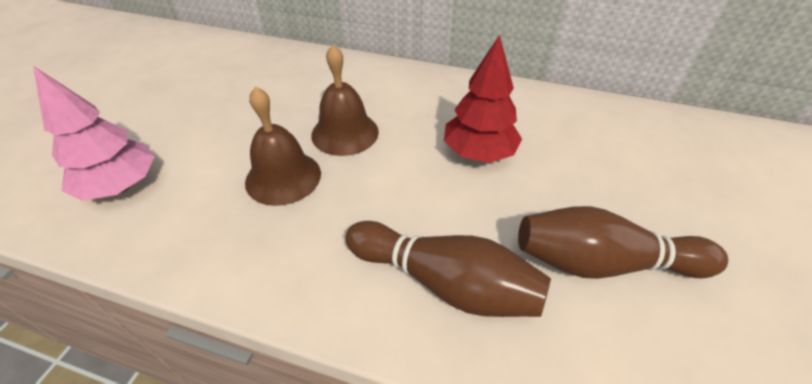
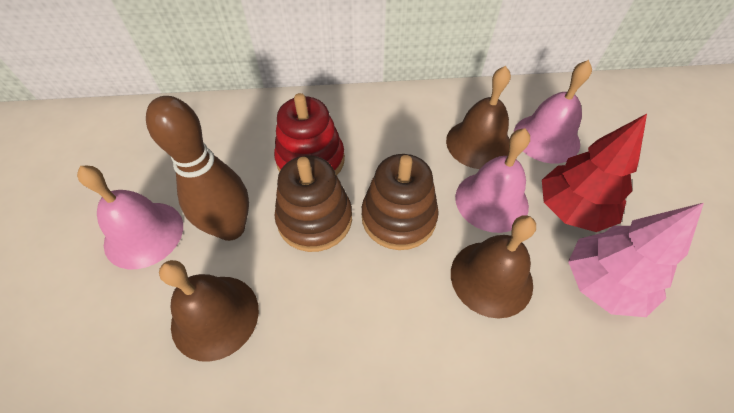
brown bell: [245,86,321,206] [311,45,379,156] = 2 -> [159,260,259,362] [446,66,511,169] [451,215,536,318] = 3
brown bowling pin: [345,221,551,317] [518,206,728,279] = 2 -> [146,96,249,241] = 1
brown stacking toy: none = 0 -> [274,155,352,252] [362,154,439,250] = 2
pink bell: none = 0 -> [77,166,183,269] [455,128,530,233] [514,60,592,163] = 3
red stacking toy: none = 0 -> [274,93,345,175] = 1

